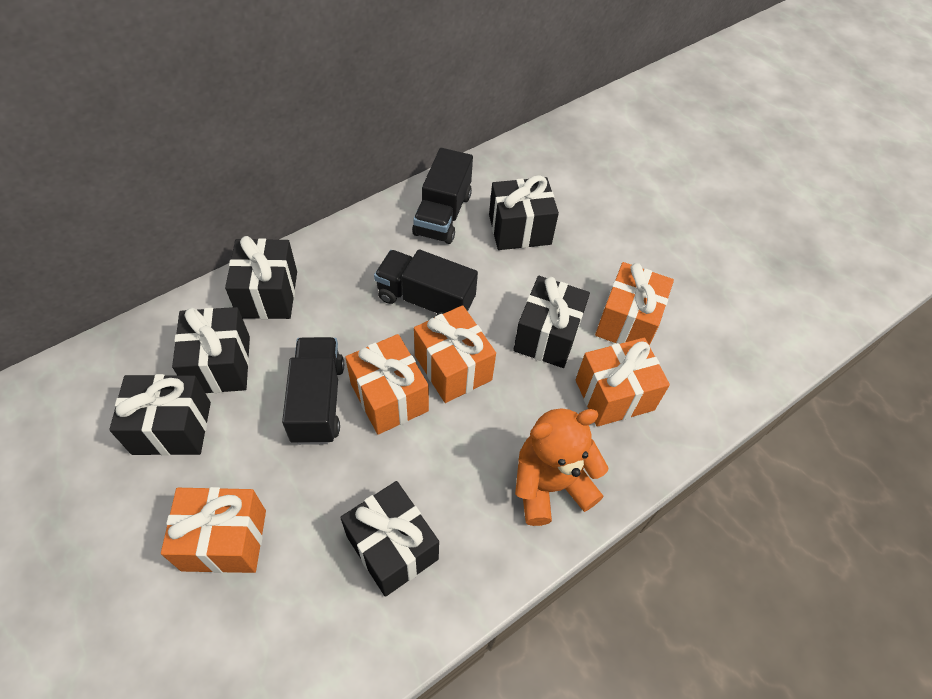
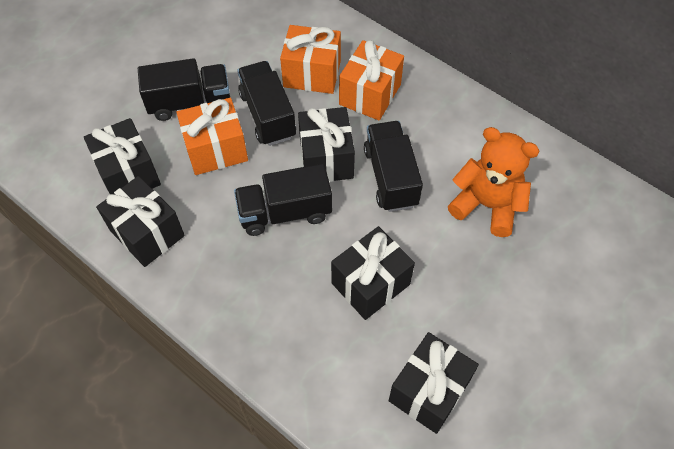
black gift: [109,374,211,456] [172,307,250,393] [225,236,297,319] [340,481,439,597] [489,175,559,250] [513,276,590,368] = 6 -> [84,118,161,194] [96,176,185,267] [298,107,355,182] [331,226,415,320] [389,332,479,434] = 5
black truck: [282,337,344,445] [374,249,478,316] [412,148,473,244] = 3 -> [138,58,230,121] [234,164,332,236] [237,61,296,146] [364,121,423,212] = 4
orange gift: [161,487,266,573] [345,334,429,435] [414,305,496,403] [576,338,670,427] [595,262,674,345] = 5 -> [176,98,248,175] [280,25,341,94] [339,40,404,120] = 3

